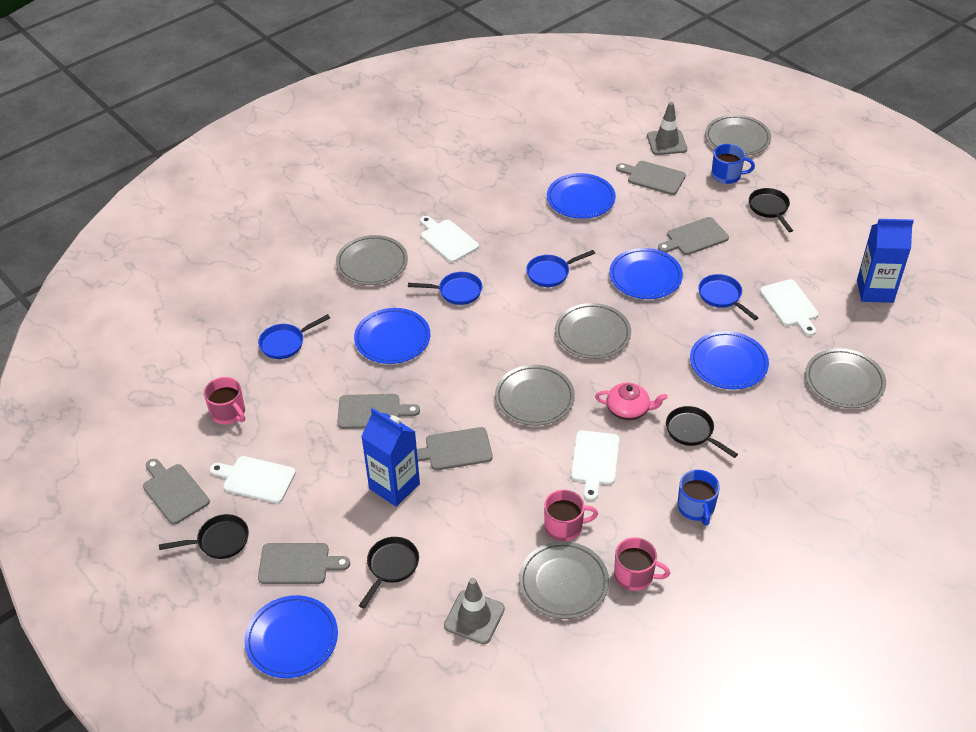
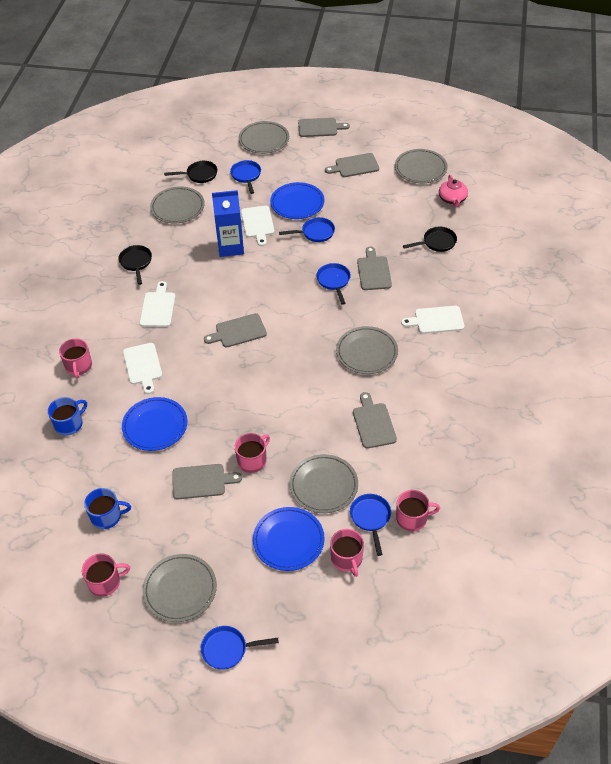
black pan: [159,514,249,559] [359,537,419,608] [666,406,738,458] [749,188,793,232] = 4 -> [118,245,152,285] [164,161,217,183] [403,227,457,252] = 3
blue carton: [361,408,420,507] [857,219,914,303] = 2 -> [212,190,244,257] = 1
blue pan: [258,314,330,359] [408,272,482,305] [526,250,595,287] [698,274,759,320] = 4 -> [201,626,279,670] [230,160,261,194] [279,217,335,242] [316,263,351,305] [350,494,391,556] = 5
blue plate: [244,595,338,678] [354,308,430,364] [547,173,616,219] [609,248,683,299] [690,331,769,389] = 5 -> [122,397,187,451] [253,507,325,571] [270,182,325,219] = 3
grey traffic cone: [444,578,505,644] [647,102,687,155] = 2 -> none = 0
pink mug: [204,377,245,424] [544,490,598,541] [614,537,670,591] = 3 -> [59,338,92,378] [82,553,130,597] [235,433,270,473] [330,529,364,577] [396,490,440,531] = 5

